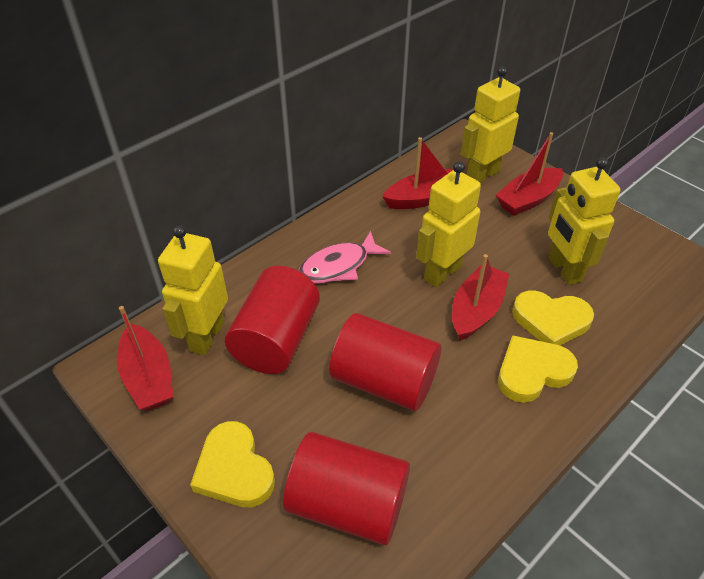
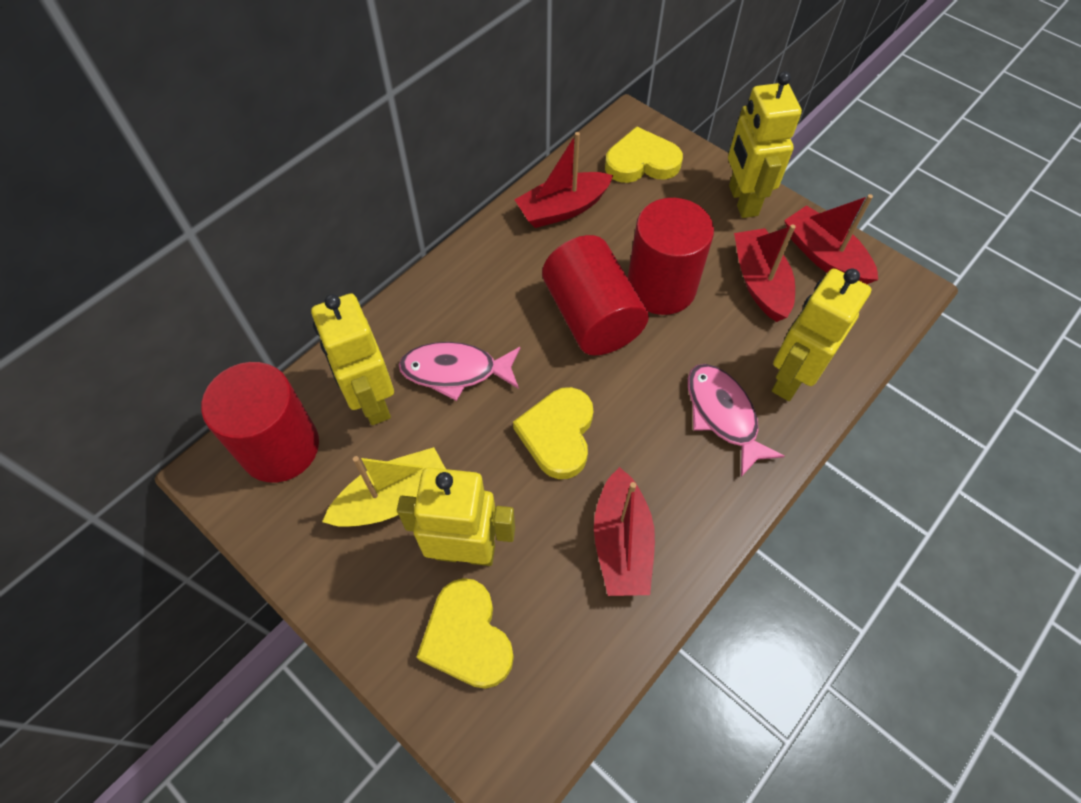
pink fish: [299,231,391,284] = 1 -> [399,342,520,401] [688,364,785,477] = 2
yellow boat: none = 0 -> [322,447,446,527] = 1

